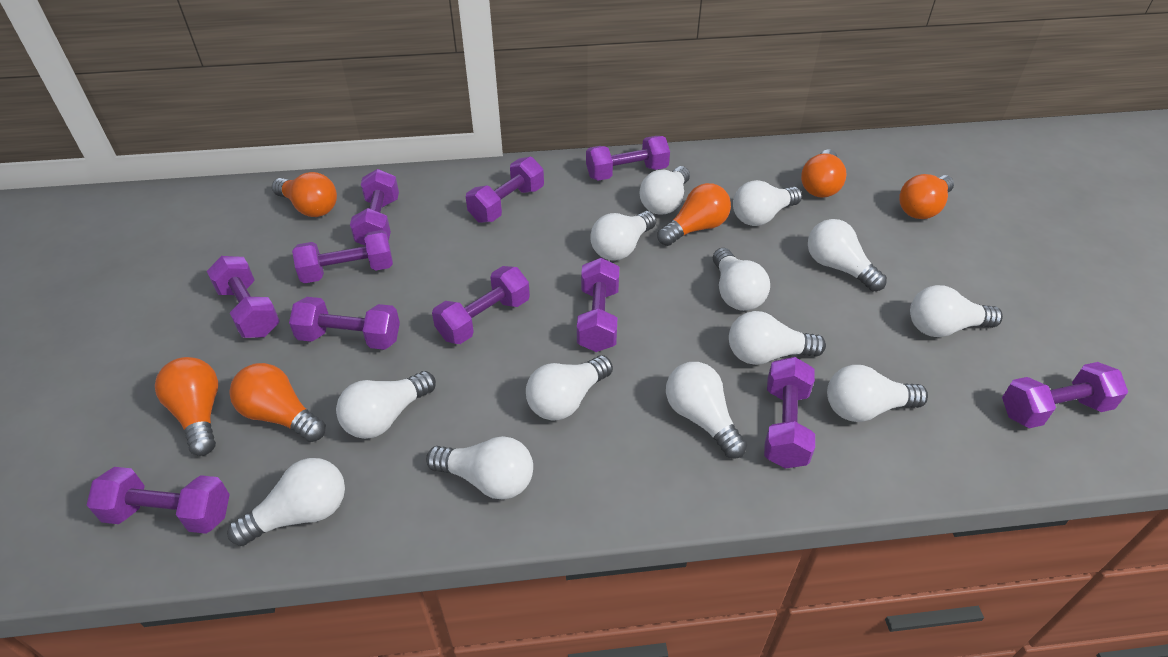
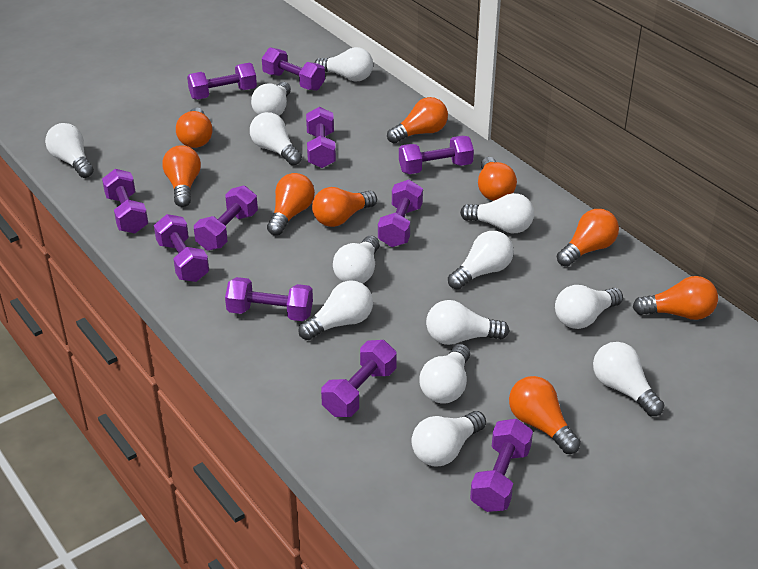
orange light bulb: [155,357,218,456] [229,363,326,442] [272,172,337,217] [657,183,731,246] [801,149,847,198] [899,174,954,219] = 6 -> [162,145,201,207] [176,108,213,148] [267,173,315,235] [312,187,377,227] [387,97,448,143] [478,157,517,201] [509,376,581,454] [557,209,619,267] [633,276,718,320] = 9

